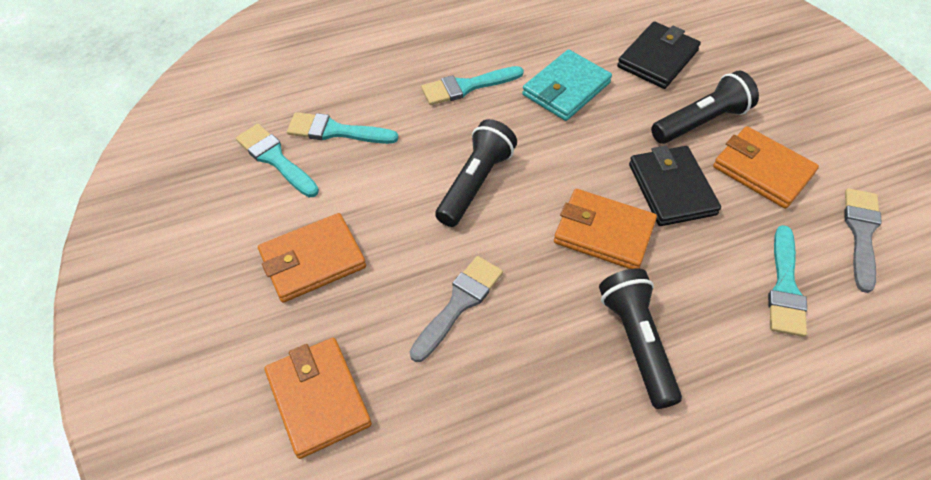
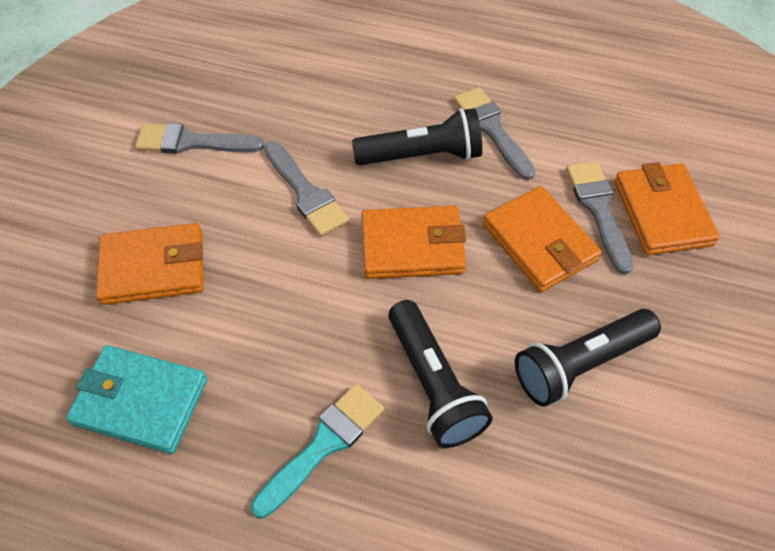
black wallet: [617,21,701,89] [629,146,721,226] = 2 -> none = 0
grey brush: [410,256,503,362] [844,188,882,293] = 2 -> [135,123,264,154] [264,141,349,237] [454,87,535,180] [566,161,634,275] = 4
turquoise brush: [236,124,319,197] [287,112,399,144] [421,66,524,105] [768,225,807,337] = 4 -> [251,384,384,518] = 1

